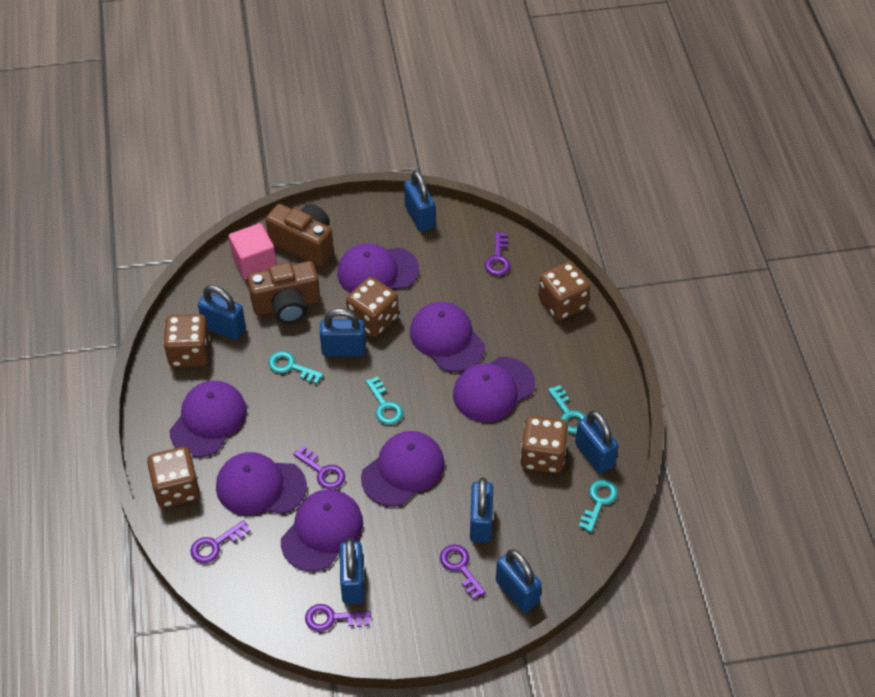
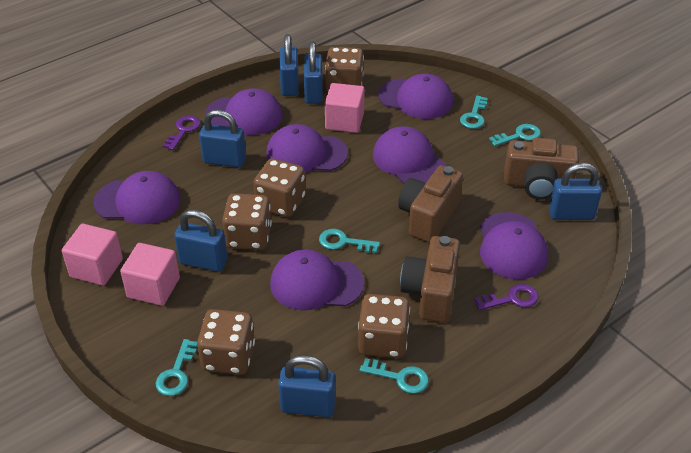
blue padlock: [198,285,246,340] [320,308,366,357] [340,538,364,604] [404,171,435,232] [470,477,493,543] [496,549,542,613] [575,410,618,474] = 7 -> [174,210,228,272] [199,110,246,168] [278,355,336,417] [279,34,299,96] [304,42,323,104] [549,163,602,220] = 6
brown camera: [247,261,320,323] [266,204,334,266] = 2 -> [398,165,463,243] [400,236,460,323] [504,138,579,200] = 3
pink cube: [229,223,277,280] = 1 -> [62,224,123,286] [120,243,180,306] [325,83,365,133] = 3
purple key: [190,520,250,563] [293,446,345,489] [305,604,371,632] [440,545,486,599] [485,232,510,276] = 5 -> [163,116,200,150] [474,284,538,310] = 2
turquoise key: [268,351,324,384] [366,376,403,425] [548,385,586,434] [579,480,618,532] = 4 -> [156,339,197,396] [319,229,380,253] [360,358,429,394] [460,96,488,129] [489,124,541,146] = 5

